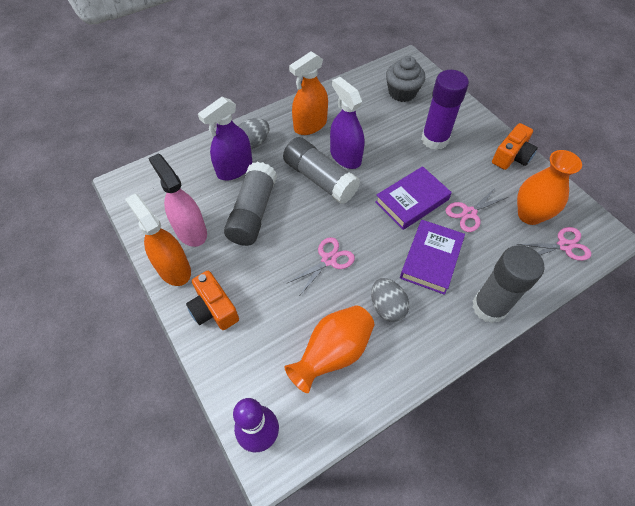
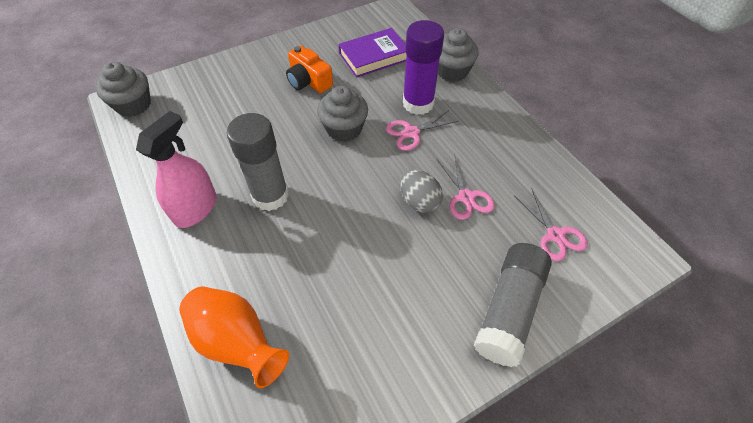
grey cupcake: [386,56,425,102] = 1 -> [96,62,151,117] [317,86,368,142] [438,28,479,82] = 3
grey egg: [238,118,270,149] [371,278,409,322] = 2 -> [400,169,443,213] = 1
grey glue stick: [224,162,277,246] [283,137,360,204] [472,245,544,323] = 3 -> [227,113,289,211] [474,243,552,367] = 2
orange camera: [186,271,239,330] [492,123,538,170] = 2 -> [286,45,333,93] = 1
orange spray bottle: [125,193,191,286] [289,51,328,135] = 2 -> none = 0
orange vase: [285,305,374,393] [517,150,582,225] = 2 -> [179,286,289,388] = 1
purple book: [375,166,452,230] [400,220,465,295] = 2 -> [339,28,407,78] = 1
purple bowling pin: [233,398,279,452] = 1 -> none = 0
purple spray bottle: [198,97,252,180] [330,77,364,169] = 2 -> none = 0

